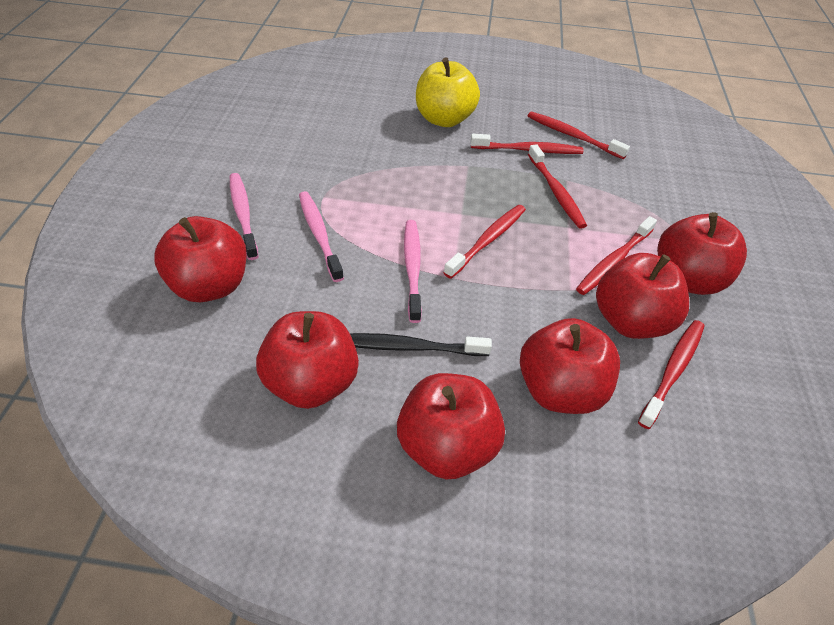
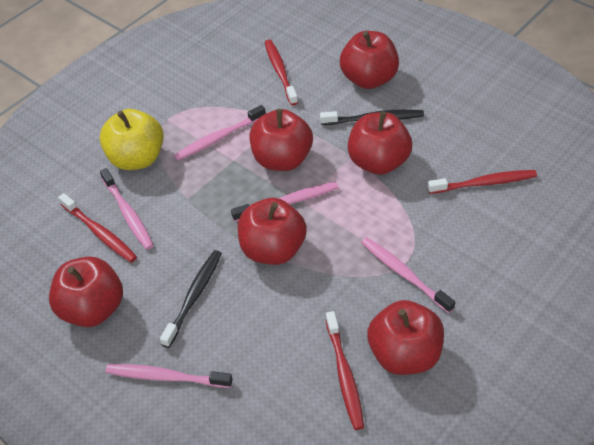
black toothbrush: [350,333,492,356] = 1 -> [160,250,222,348] [320,109,424,125] = 2
pink toothbrush: [230,173,259,260] [299,191,344,282] [404,220,422,323] = 3 -> [100,168,154,250] [105,364,233,388] [174,105,266,161] [231,182,339,222] [361,237,455,313] = 5
red toothbrush: [444,205,526,279] [471,134,583,154] [528,112,630,159] [528,144,587,229] [576,216,657,295] [638,320,704,429] = 6 -> [58,193,137,263] [265,40,298,105] [326,311,364,430] [428,170,537,194] = 4

